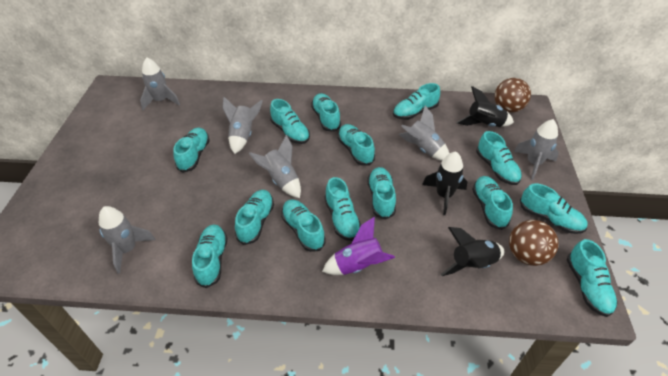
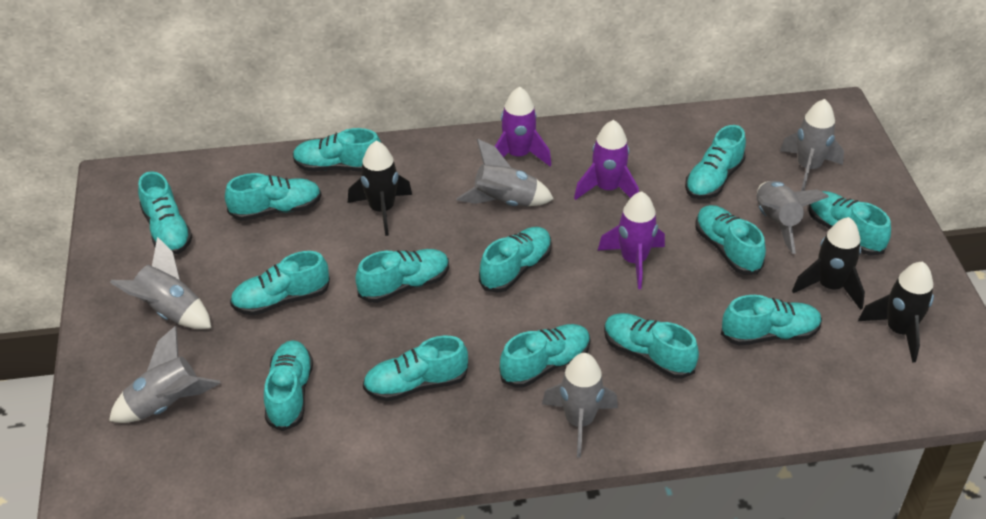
brown ball: [495,78,531,113] [509,220,559,266] = 2 -> none = 0
purple rocket: [322,217,395,275] = 1 -> [495,87,551,166] [574,120,639,200] [598,191,665,289] = 3

